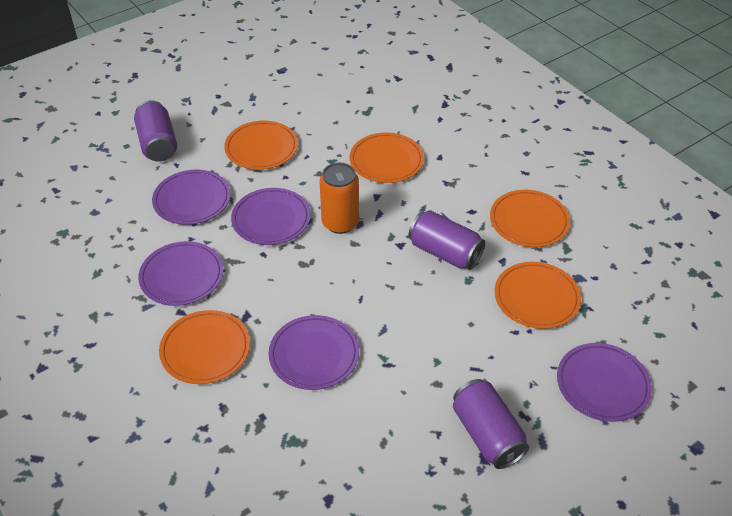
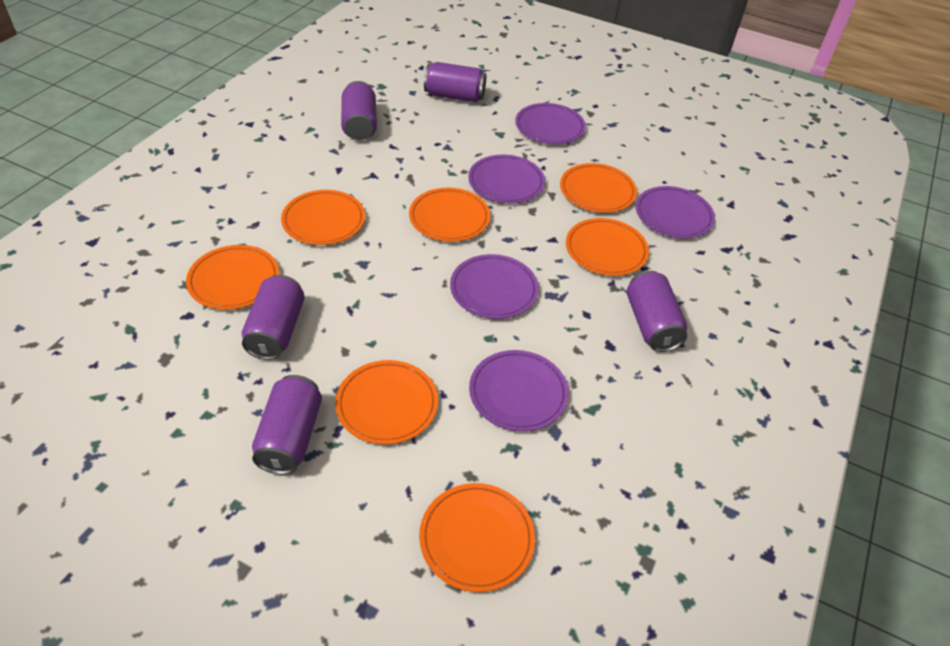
orange can: [320,162,359,234] = 1 -> none = 0
orange plate: [159,310,250,384] [224,120,298,170] [350,132,424,183] [490,190,570,247] [494,262,581,329] = 5 -> [186,245,279,310] [281,190,365,245] [335,360,438,445] [409,188,490,242] [419,483,535,592] [560,163,637,213] [566,218,649,276] = 7
purple can: [134,100,177,162] [409,210,485,270] [453,379,529,469] = 3 -> [242,275,305,360] [252,375,322,475] [341,81,377,140] [424,62,486,102] [627,271,687,352] = 5

